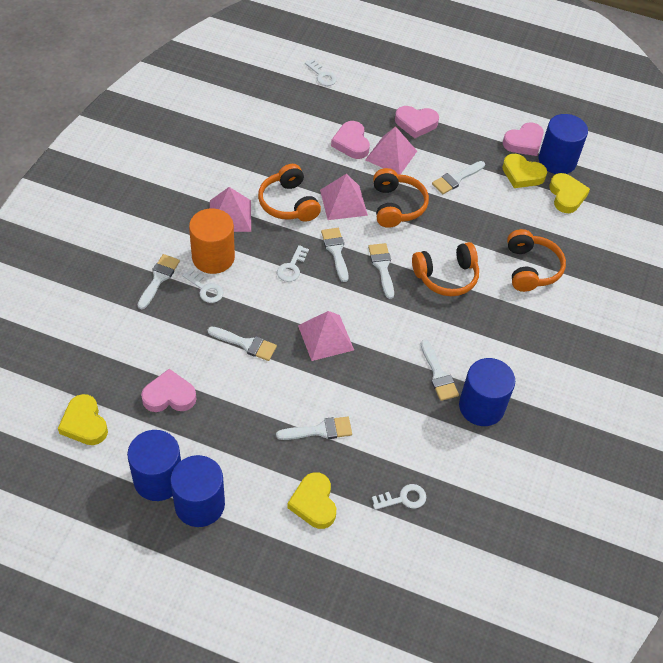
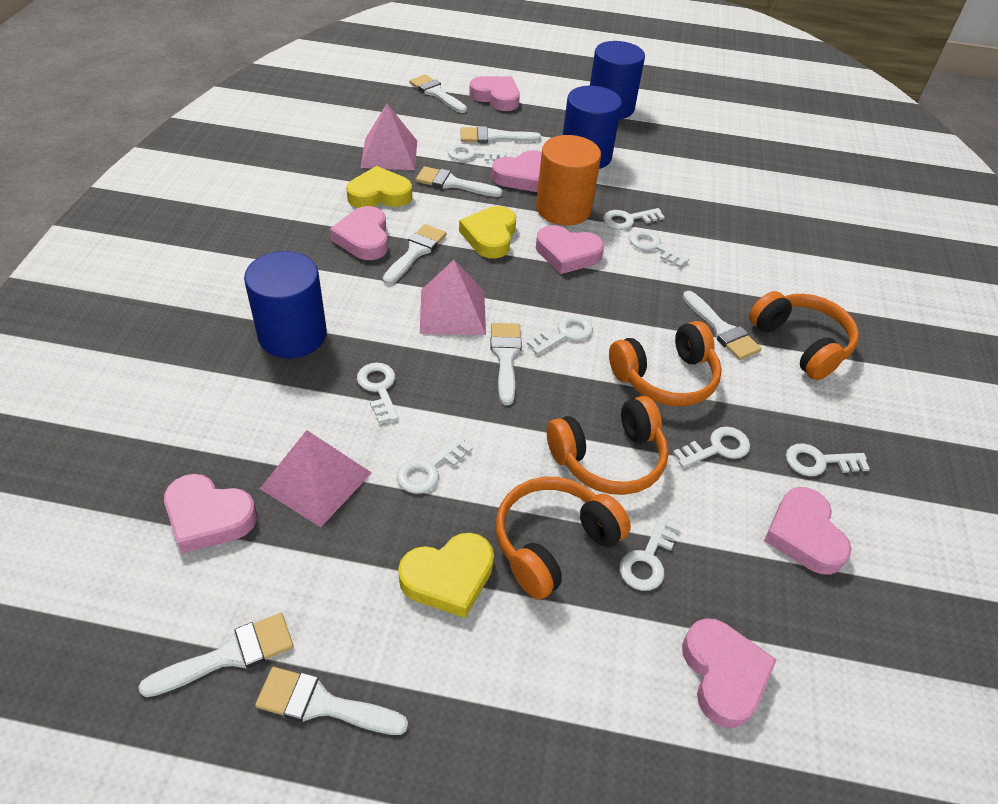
blue cylinder: [127,430,181,501] [170,455,225,527] [459,358,515,426] [538,114,588,174] = 4 -> [244,251,327,358] [563,86,622,169] [590,41,645,119] = 3
pink heart: [141,369,197,412] [331,121,370,159] [395,106,439,138] [503,122,544,156] = 4 -> [164,474,257,553] [330,206,388,260] [469,76,520,111] [492,150,542,192] [536,225,604,274] [682,618,777,728] [764,487,852,575] = 7
pink pyramid: [210,187,251,232] [298,311,354,361] [320,174,368,220] [365,126,417,175] = 4 -> [260,430,372,527] [361,104,417,170] [420,260,486,335] = 3
white brush: [138,254,180,309] [208,326,277,361] [276,417,352,440] [321,228,348,282] [368,243,394,299] [421,339,459,401] [432,161,485,194] = 7 -> [138,613,294,697] [255,667,408,735] [383,224,446,285] [409,75,467,113] [416,166,502,197] [460,126,541,144] [490,323,522,405] [683,291,762,360] = 8
white key: [183,269,224,303] [277,245,309,282] [305,59,337,86] [372,484,426,510] = 4 -> [357,363,399,424] [396,436,473,494] [447,143,506,161] [527,315,593,355] [603,208,665,230] [619,515,680,591] [630,230,689,267] [673,427,750,468] [786,443,870,476] = 9
yellow heart: [58,394,108,445] [287,472,336,529] [502,154,547,188] [549,173,590,213] = 4 -> [346,166,412,208] [398,533,494,618] [459,206,516,258] = 3

